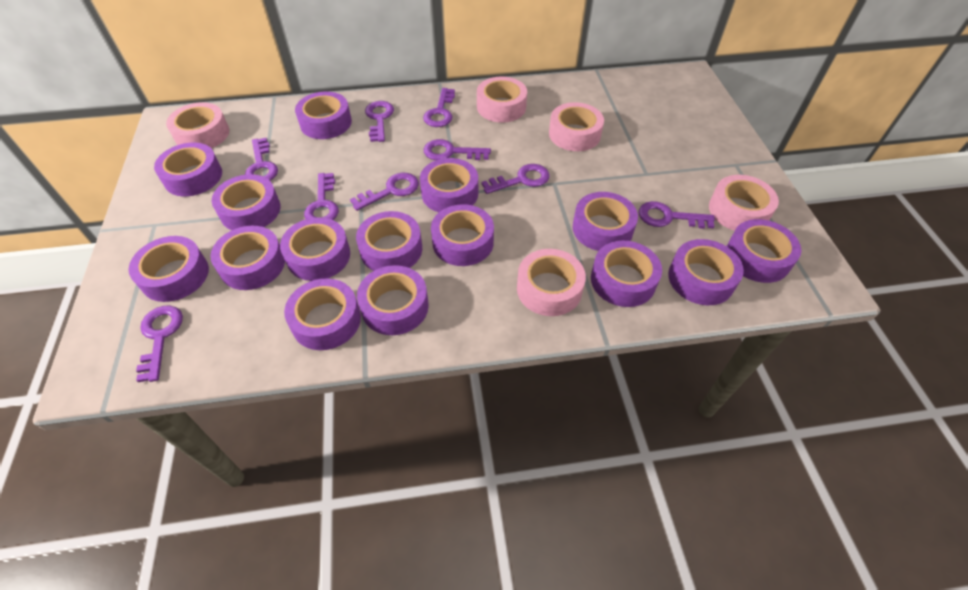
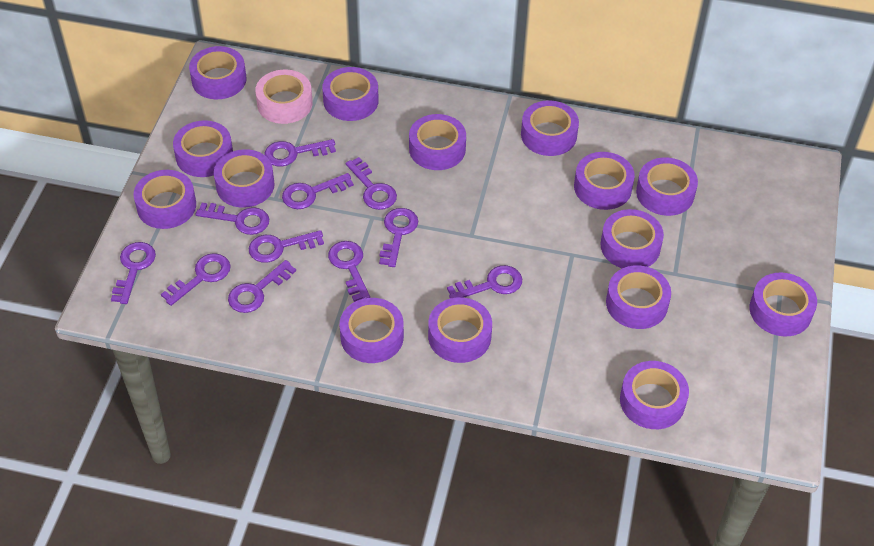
pink tape: [166,102,229,148] [477,76,527,123] [517,249,586,316] [549,102,604,151] [709,175,779,231] = 5 -> [255,70,313,124] = 1
purple key: [136,306,183,382] [245,138,278,181] [304,173,339,220] [350,173,419,211] [365,101,394,142] [423,88,455,127] [423,139,491,160] [481,164,550,194] [638,201,715,229] = 9 -> [111,242,156,304] [161,253,231,306] [196,203,269,235] [228,260,296,313] [249,230,324,263] [264,139,336,167] [282,173,354,209] [328,241,370,302] [346,157,397,210] [379,208,418,267] [447,265,522,298] = 11

